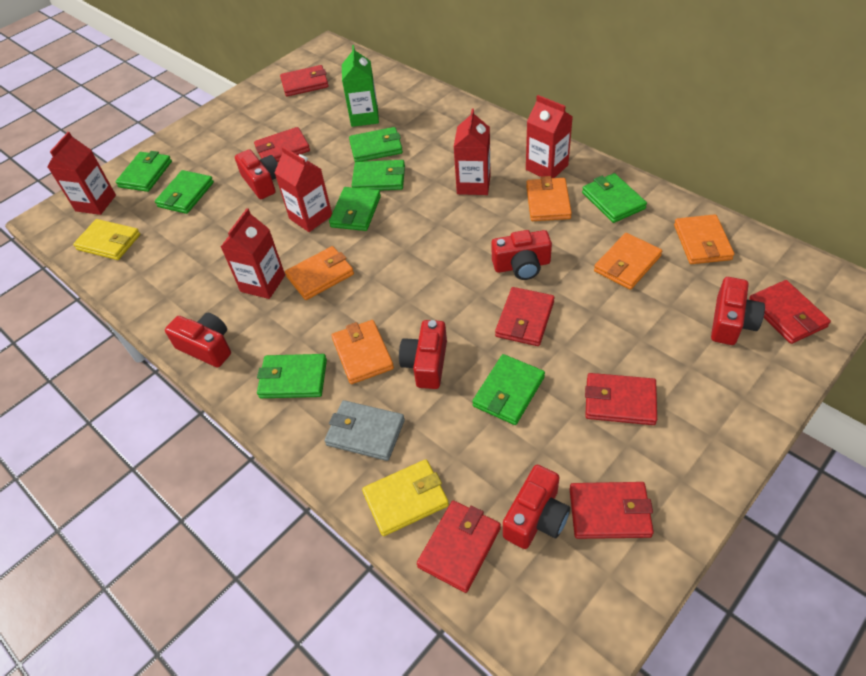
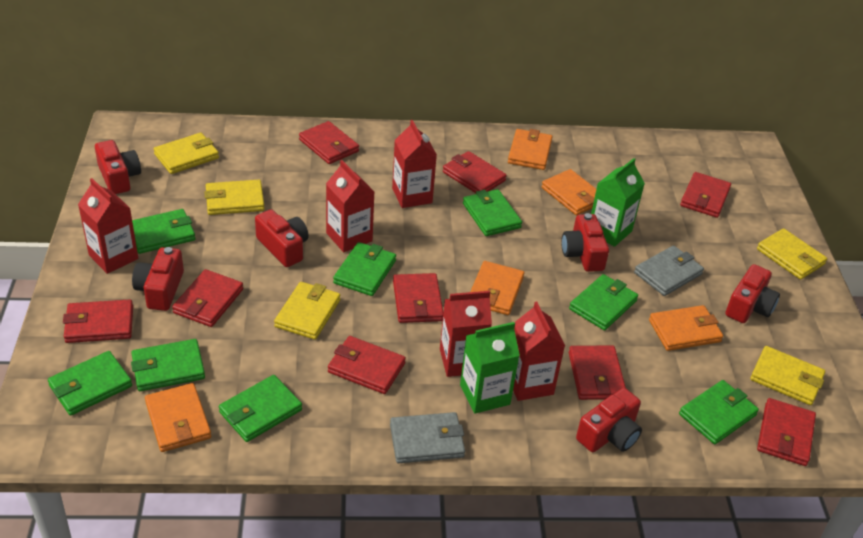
green carton: [342,45,379,127] = 1 -> [460,322,520,414] [591,158,645,247] = 2
grey wallet: [324,400,405,461] = 1 -> [390,412,465,463] [634,245,704,296] = 2
red wallet: [254,127,310,162] [280,65,329,97] [417,501,501,593] [495,287,555,346] [570,482,654,539] [585,373,657,425] [749,280,831,344] = 7 -> [63,299,133,343] [172,269,243,327] [299,121,359,164] [328,336,406,394] [393,273,443,323] [443,151,507,193] [569,346,626,400] [680,172,731,218] [757,398,816,466] = 9
yellow wallet: [73,219,140,260] [362,459,449,536] = 2 -> [154,133,219,174] [204,180,265,215] [274,282,340,340] [750,346,825,405] [757,228,827,280] = 5

